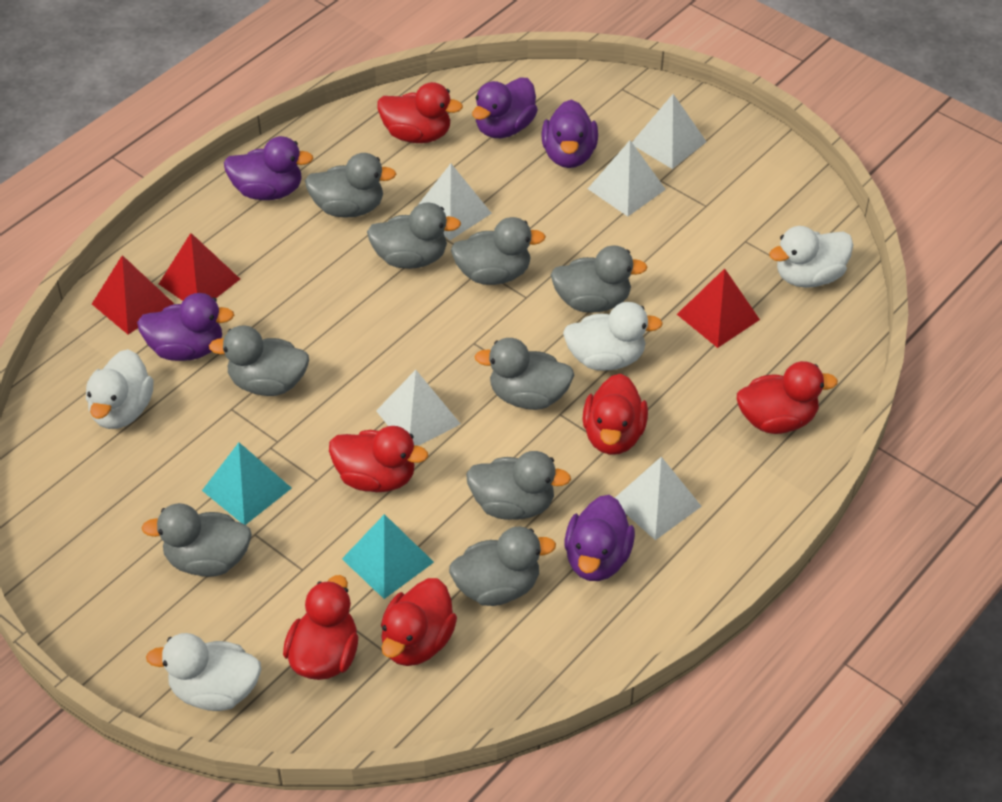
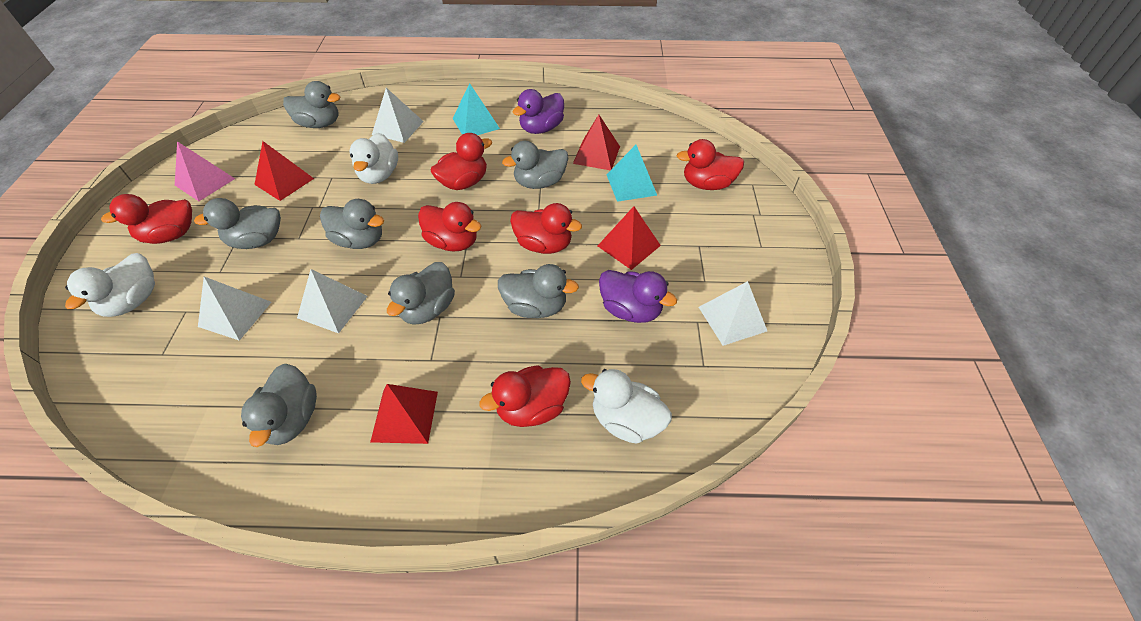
grey duck: [141,503,252,577] [209,325,309,396] [305,153,396,218] [367,202,461,269] [449,527,556,606] [451,217,546,285] [466,451,571,520] [474,338,574,410] [551,245,647,313] = 9 -> [194,198,281,249] [241,364,317,447] [283,81,340,128] [320,199,384,249] [387,262,455,325] [498,264,579,318] [502,141,568,189] = 7
pink pyramid: none = 0 -> [175,141,235,201] = 1
purple duck: [137,293,234,361] [224,136,314,200] [472,77,538,138] [541,100,598,168] [564,495,635,581] = 5 -> [513,89,564,134] [599,270,677,323] = 2
red pyramid: [92,255,174,334] [159,233,240,301] [677,268,760,348] = 3 -> [254,141,314,201] [370,384,438,444] [573,114,620,170] [598,206,661,270] = 4
white duck: [86,349,154,429] [146,633,261,711] [563,302,663,371] [769,226,853,288] = 4 -> [65,253,155,317] [349,133,398,184] [581,369,672,444] = 3
white pyramid: [376,370,461,446] [418,164,492,240] [588,140,666,217] [615,457,702,540] [632,94,707,169] = 5 -> [198,277,272,341] [297,269,368,333] [372,88,424,143] [699,281,767,346] = 4

